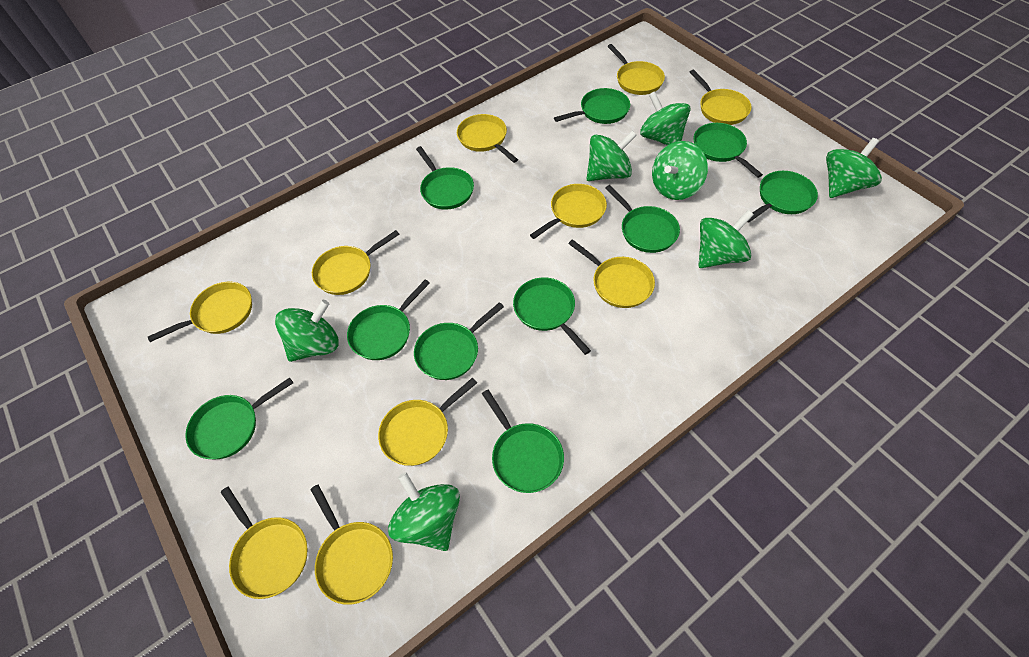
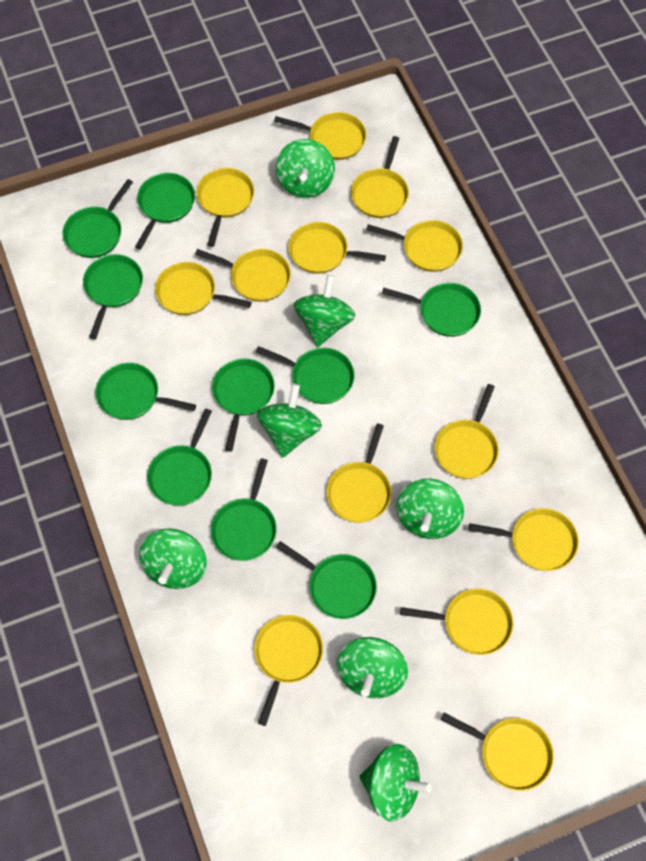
yellow pan: [148,282,252,342] [221,487,307,599] [310,485,393,605] [312,230,400,295] [378,378,477,466] [457,114,518,163] [530,184,607,239] [568,239,655,308] [607,44,665,95] [690,70,752,125] = 10 -> [155,262,252,315] [195,249,291,302] [196,168,254,247] [254,615,323,726] [274,112,366,160] [288,222,386,274] [326,423,391,523] [351,136,409,218] [366,220,463,272] [400,588,513,655] [435,384,499,479] [441,713,554,791] [469,508,579,571] = 13

